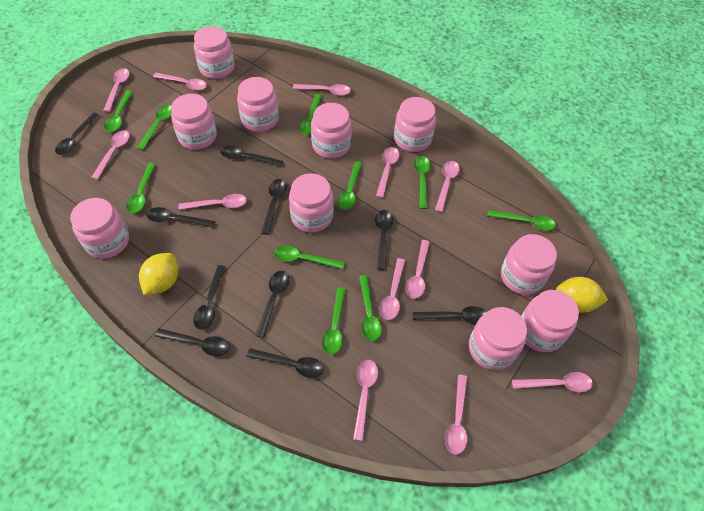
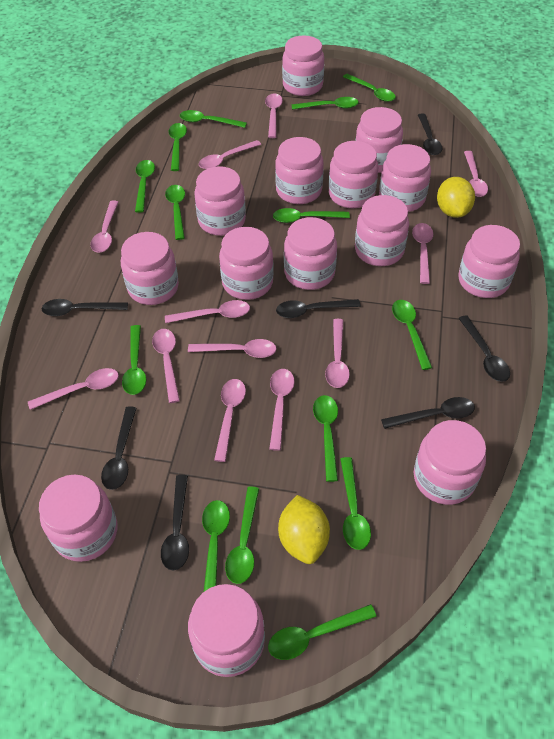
black spoon: [55,113,99,155] [146,207,216,228] [155,328,230,356] [193,265,226,330] [220,146,283,166] [247,348,324,378] [255,271,289,338] [261,179,287,235] [375,210,393,270] [412,306,487,324] = 10 -> [42,299,128,316] [101,406,137,490] [161,475,189,571] [276,299,361,318] [381,397,475,429] [418,113,443,155] [458,315,510,382] = 7
green spoon: [104,90,133,132] [126,163,156,213] [137,105,172,150] [274,245,345,269] [299,94,322,135] [322,287,346,355] [338,161,362,210] [359,275,382,341] [414,156,431,209] [487,210,556,231] = 10 -> [122,325,146,395] [135,160,155,213] [165,185,185,240] [169,123,187,171] [180,110,247,128] [202,500,230,592] [225,486,259,584] [268,604,377,660] [273,208,350,223] [292,97,359,110] [313,395,338,482] [340,457,371,550] [343,74,396,102] [392,300,432,370] = 14
pink jar: [70,198,129,259] [171,94,217,150] [194,26,234,79] [237,77,279,132] [289,173,334,233] [311,103,352,159] [394,97,436,152] [469,307,527,370] [501,234,557,295] [521,290,579,352] = 10 -> [39,475,117,562] [121,232,179,305] [188,584,265,677] [194,166,246,236] [219,227,274,300] [275,137,324,204] [282,35,324,96] [284,217,337,290] [329,141,378,208] [355,107,403,173] [355,195,409,266] [379,144,431,212] [414,420,486,505] [458,225,520,298] = 14

